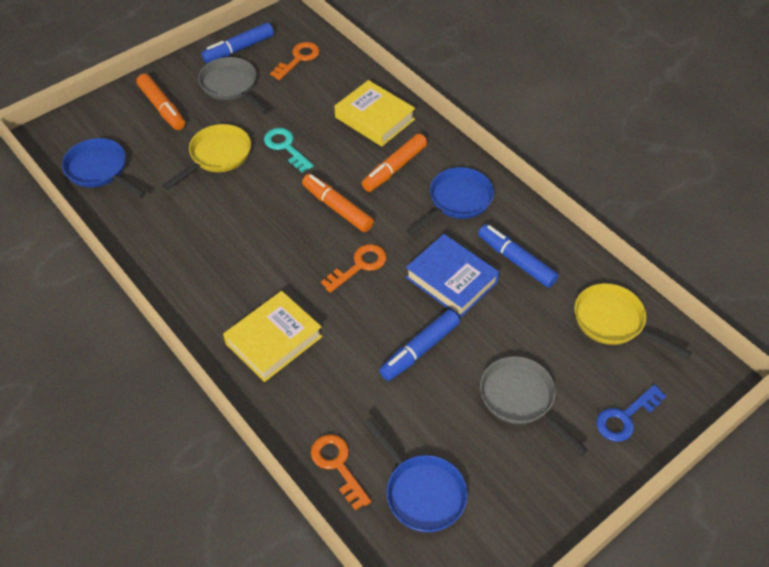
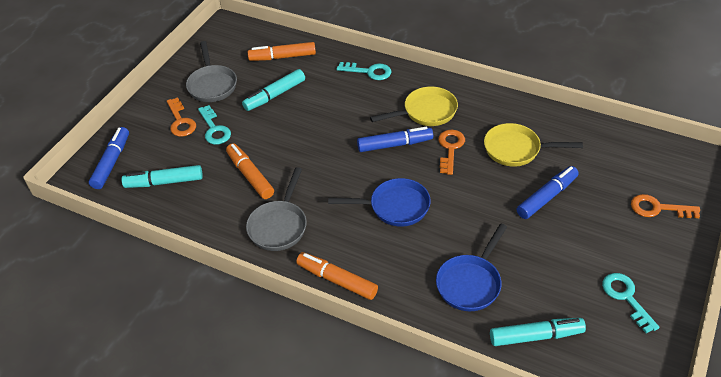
blue book: [406,234,500,318] = 1 -> none = 0
blue key: [596,384,667,442] = 1 -> none = 0
blue pan: [62,138,146,198] [363,417,468,533] [406,167,494,235] = 3 -> [328,178,431,227] [436,224,507,311] = 2
turquoise key: [264,128,314,172] = 1 -> [198,105,231,145] [337,62,391,80] [602,273,660,333] = 3
turquoise marker: none = 0 -> [122,165,203,188] [242,69,305,111] [490,318,586,346] = 3
yellow book: [223,291,323,382] [335,80,416,147] = 2 -> none = 0

